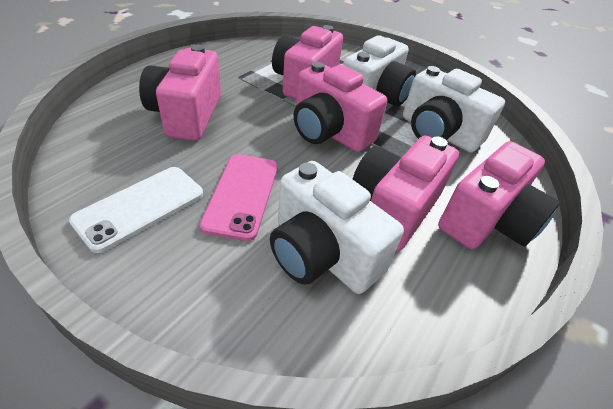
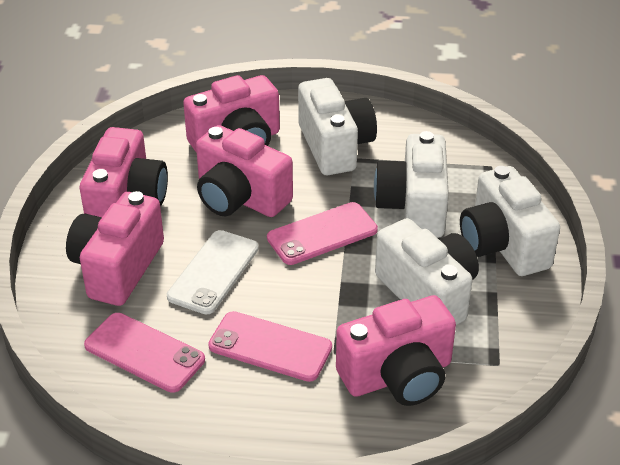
pink phone: [200,154,278,241] = 1 -> [84,313,205,393] [208,311,332,382] [267,202,378,265] = 3
white camera: [270,161,404,294] [343,35,416,106] [403,66,505,152] = 3 -> [298,78,377,175] [374,131,449,238] [375,218,479,325] [460,166,560,276] = 4

